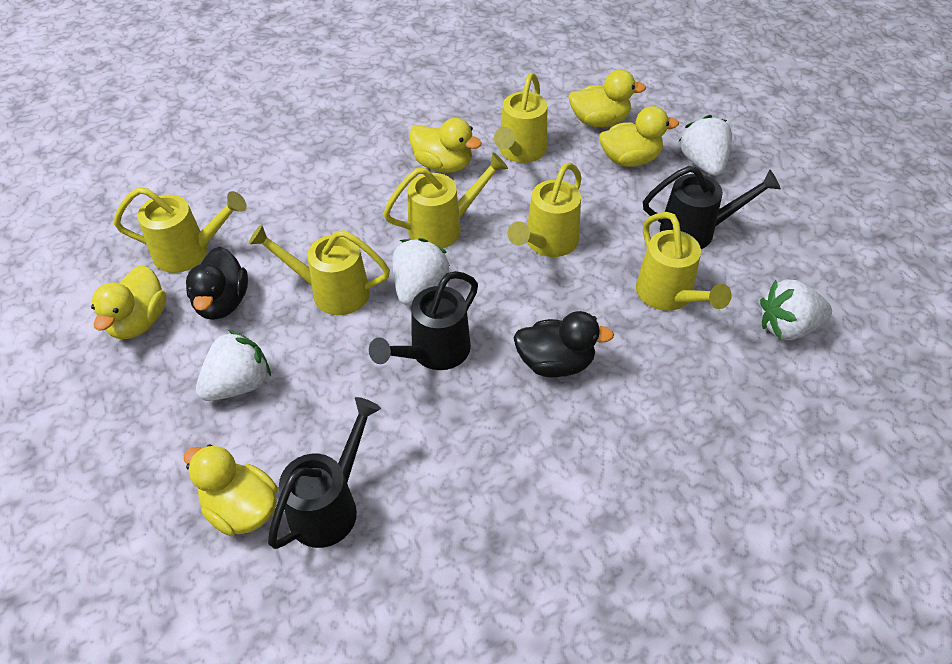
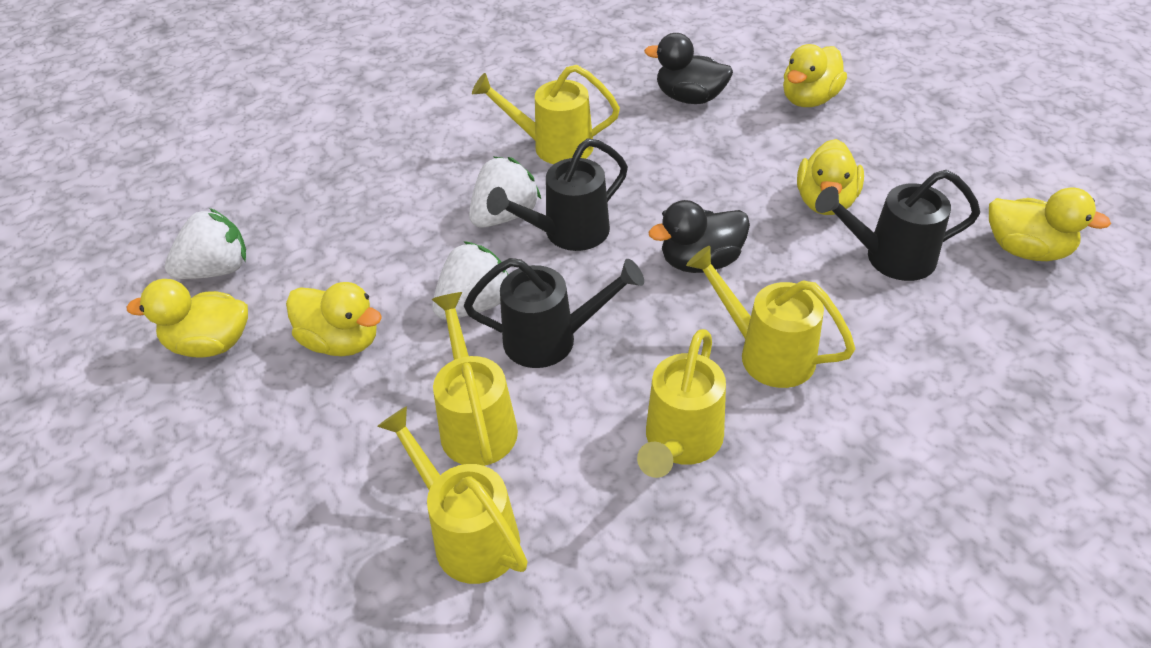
white strawberry: [196,330,271,401] [392,238,450,306] [679,115,732,176] [760,279,832,340] = 4 -> [165,208,246,279] [432,241,508,320] [469,156,541,228] = 3
yellow watering can: [114,187,247,273] [248,224,390,315] [383,153,508,248] [494,73,547,163] [508,162,582,257] [636,212,732,311] = 6 -> [377,406,528,584] [432,292,518,466] [472,65,620,164] [637,329,726,478] [686,246,855,388] = 5

